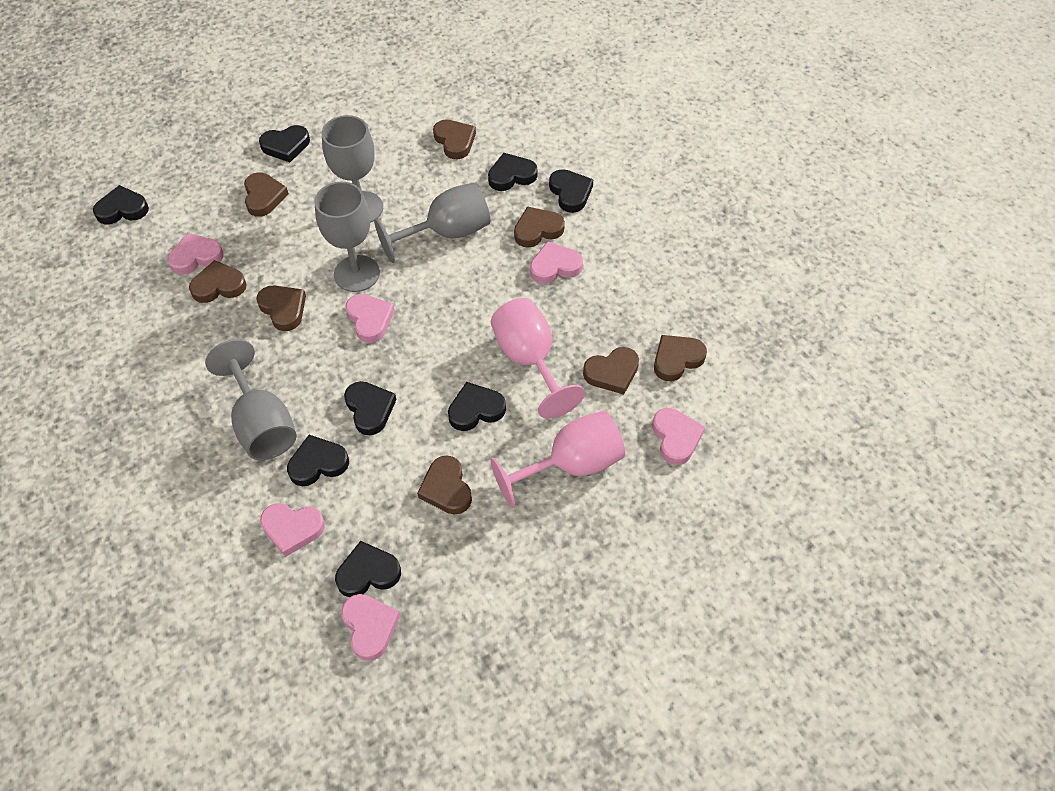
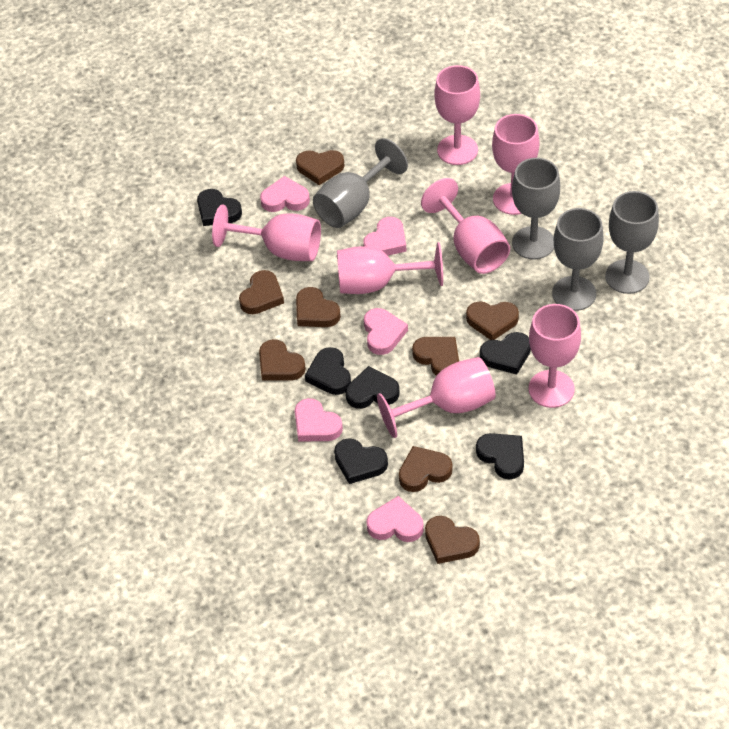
black heart: [93,185,149,224] [259,125,310,162] [287,435,349,486] [335,541,401,597] [344,381,397,435] [448,382,506,431] [488,153,538,191] [549,169,593,213] = 8 -> [197,189,242,226] [305,347,351,395] [334,438,388,484] [346,366,399,409] [476,433,524,479] [480,332,531,375] = 6
pink goblet: [490,411,625,508] [491,298,585,419] = 2 -> [212,204,321,261] [337,242,443,294] [377,357,496,438] [421,178,510,274] [434,65,480,165] [492,114,539,215] [529,304,581,408] = 7
pink heart: [168,233,224,275] [260,503,325,557] [341,594,400,661] [345,294,395,343] [530,241,583,284] [652,408,705,465] = 6 -> [260,176,310,212] [295,398,343,442] [363,217,407,256] [364,308,408,355] [366,496,424,542] = 5

